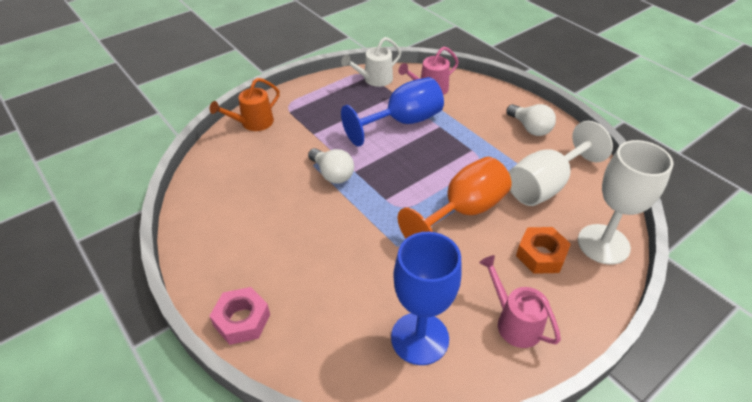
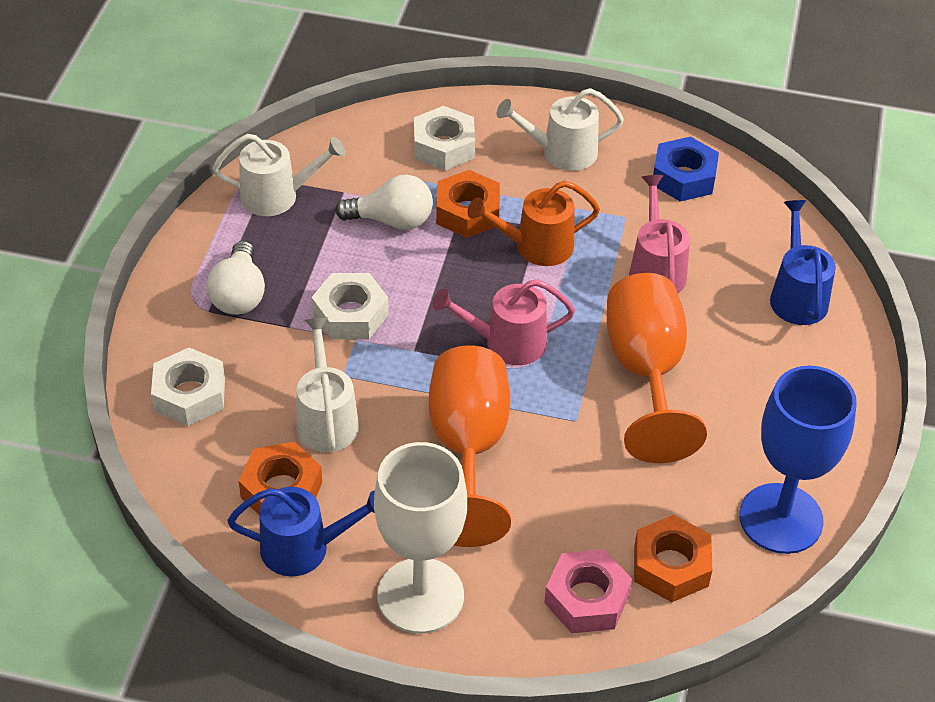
blue goblet: [341,77,444,147] [391,232,462,365] = 2 -> [739,366,857,554] = 1
blue nut: none = 0 -> [653,137,719,202] = 1
blue watering can: none = 0 -> [227,487,375,576] [770,200,836,325] = 2
orange goblet: [398,157,511,238] = 1 -> [429,345,511,547] [607,273,707,463] = 2
orange nut: [516,227,571,274] = 1 -> [239,442,322,515] [436,170,500,238] [634,515,712,602] = 3
white goblet: [509,121,613,206] [578,140,673,265] = 2 -> [374,442,467,634] = 1
white nut: none = 0 -> [151,347,225,426] [312,273,389,340] [414,106,475,170] = 3
white watering can: [341,37,401,87] = 1 -> [213,134,346,216] [296,317,359,452] [496,88,624,171] = 3

